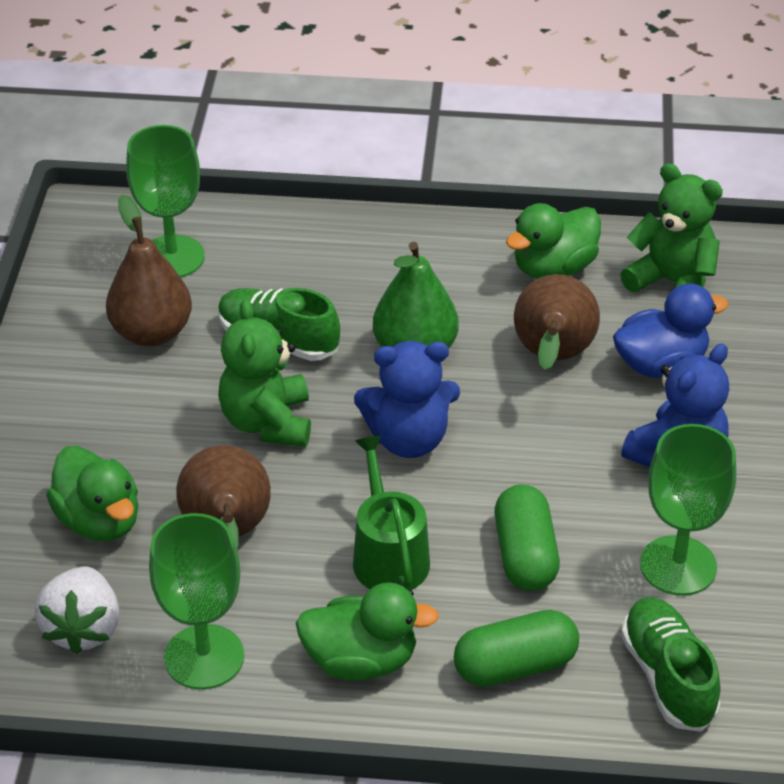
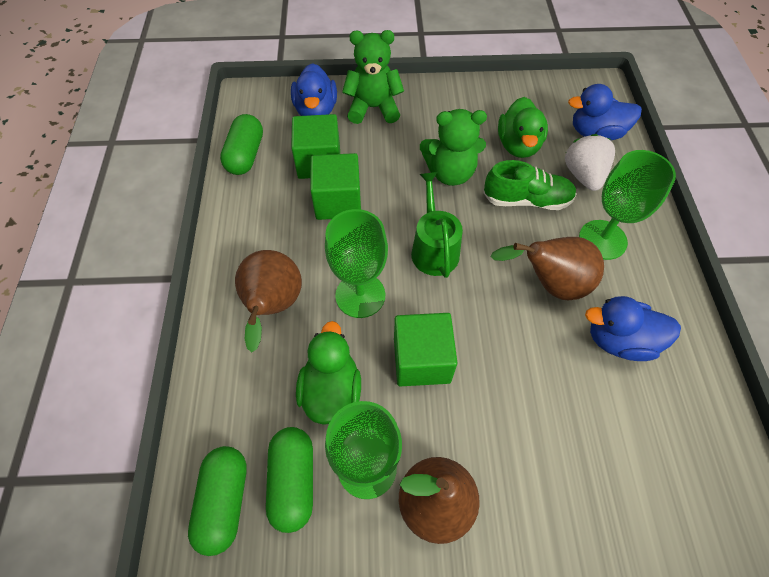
blue duck: [613,283,728,378] = 1 -> [291,63,337,116] [568,84,642,140] [585,296,681,361] = 3
blue teddy bear: [354,341,460,458] [621,343,729,467] = 2 -> none = 0
green capsule: [454,610,579,687] [495,485,560,591] = 2 -> [188,446,247,556] [220,114,263,175] [266,427,313,533] = 3
green cube: none = 0 -> [291,114,340,179] [310,153,361,220] [394,313,457,386] = 3
green duck: [46,446,139,541] [296,583,439,680] [506,203,601,279] = 3 -> [296,321,361,425] [498,97,548,158] = 2
green pear: [373,242,459,348] = 1 -> none = 0
green shoe: [218,288,340,361] [621,597,720,732] = 2 -> [483,160,576,210] = 1

